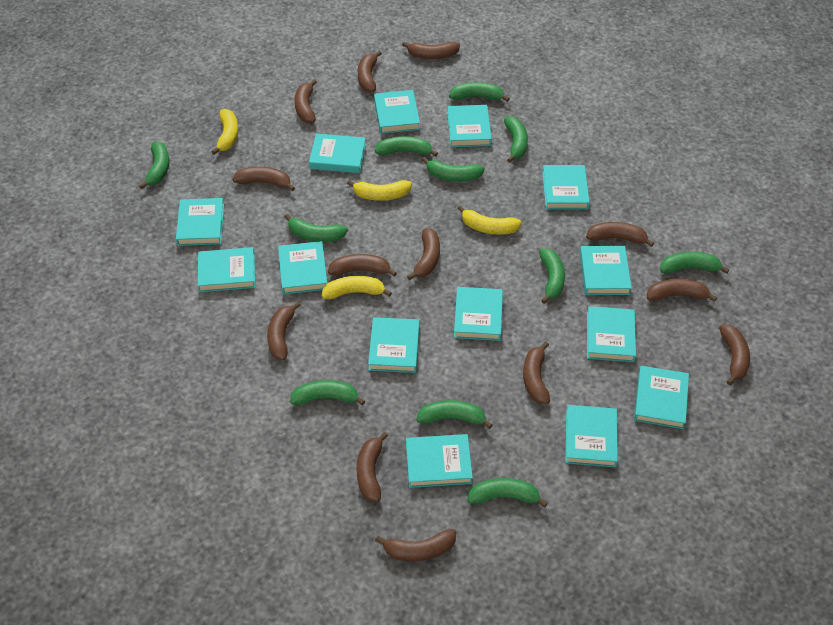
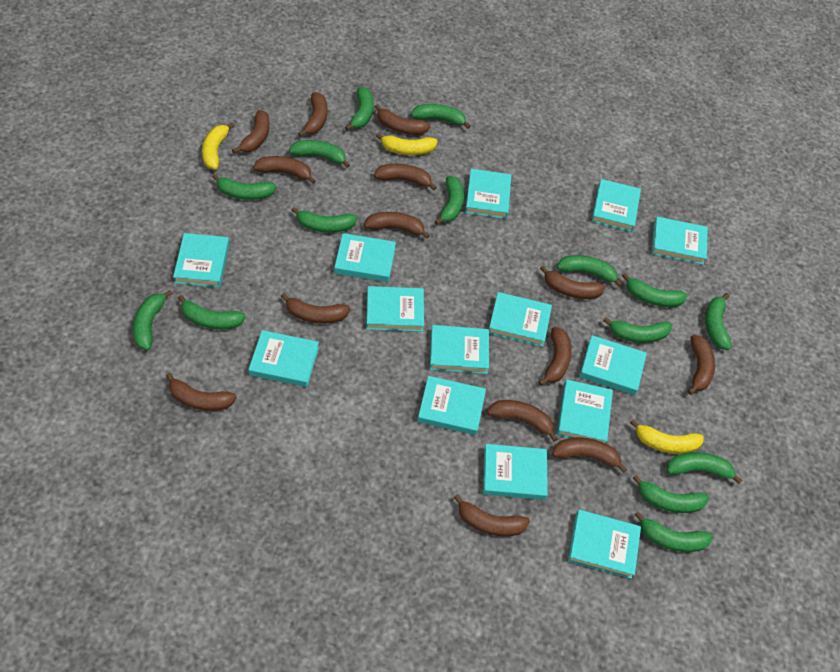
brown banana: [232,167,295,191] [267,302,301,360] [295,79,317,123] [328,254,397,277] [356,432,388,502] [358,51,382,93] [375,529,456,561] [402,42,460,59] [407,228,440,280] [523,342,550,404] [586,222,654,247] [647,279,717,302] [719,325,750,385] = 13 -> [166,372,237,411] [232,110,270,153] [253,156,316,184] [281,293,350,324] [298,92,327,137] [364,212,430,239] [374,164,437,190] [375,104,431,135] [454,494,530,536] [487,400,558,442] [538,327,572,386] [540,265,606,299] [552,438,627,473] [687,335,715,395] = 14
green banana: [139,141,170,189] [284,214,348,242] [290,380,365,406] [375,136,438,157] [416,400,492,429] [422,157,485,182] [449,82,510,102] [467,478,548,508] [504,116,528,163] [539,249,565,304] [660,252,729,274] = 11 -> [133,290,173,350] [178,295,246,329] [212,174,277,200] [289,140,350,168] [291,207,357,233] [345,87,374,131] [411,104,471,129] [434,176,464,225] [557,255,622,287] [603,317,672,343] [622,273,687,307] [633,475,709,513] [635,511,713,552] [667,452,742,484] [705,293,732,350] = 15
yellow banana: [211,109,238,155] [322,276,392,299] [347,180,412,201] [458,206,522,235] = 4 -> [202,122,235,169] [376,133,438,155] [630,419,704,454] = 3

